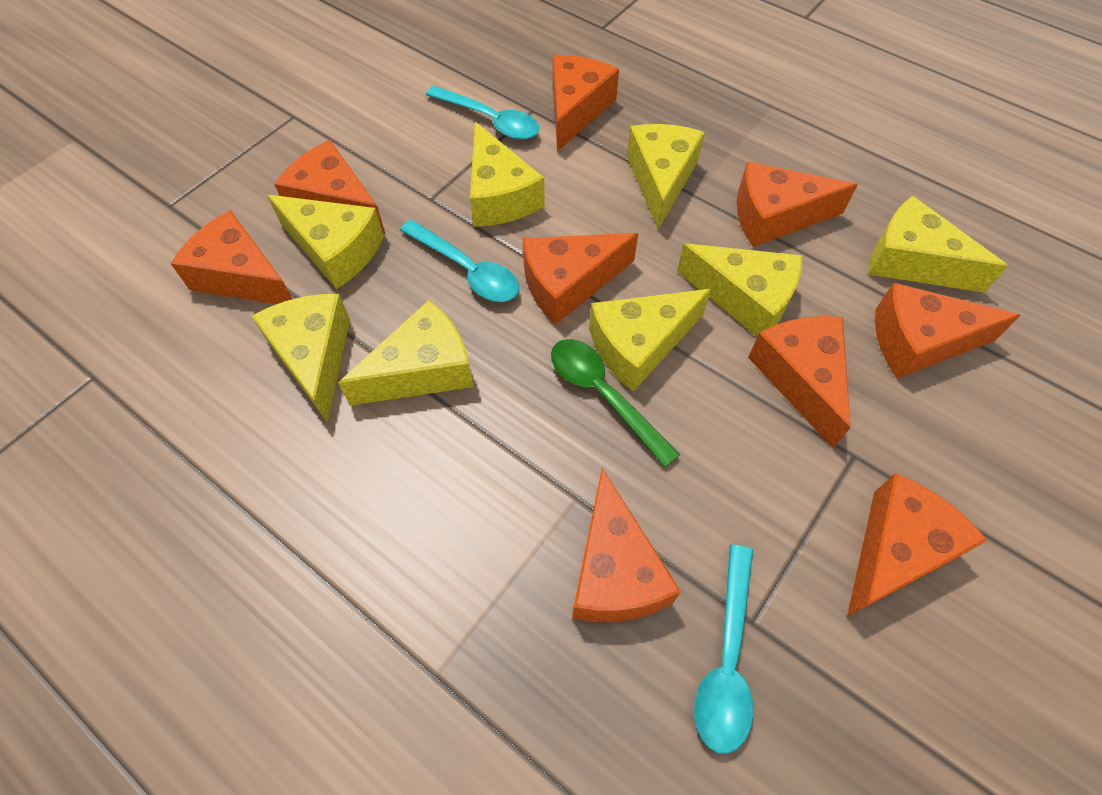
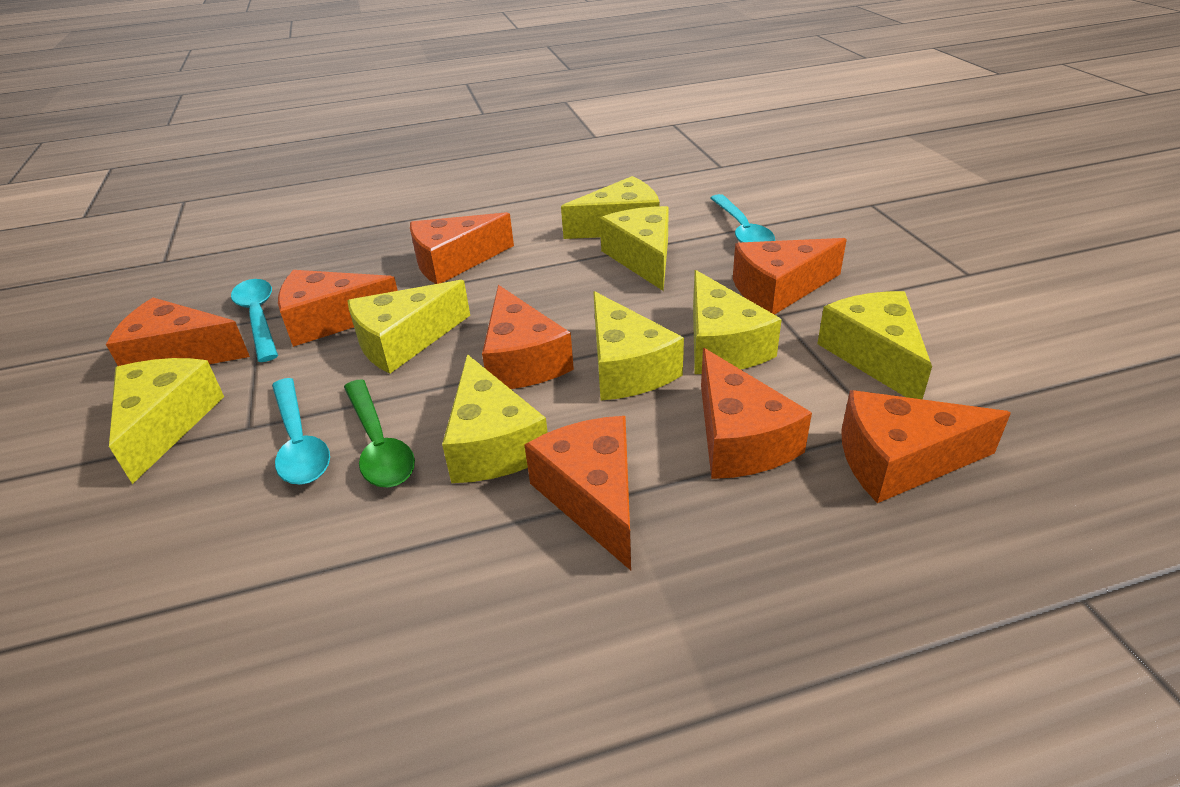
orange cheese: [170,210,292,304] [274,140,385,234] [523,233,638,324] [553,55,619,152] [572,468,681,622] [737,162,858,247] [748,316,850,448] [847,473,988,617] [875,282,1021,379] = 9 -> [106,298,250,366] [278,270,398,347] [410,212,514,284] [482,285,574,389] [524,416,631,570] [701,348,812,479] [733,238,847,315] [841,390,1011,503] = 8

